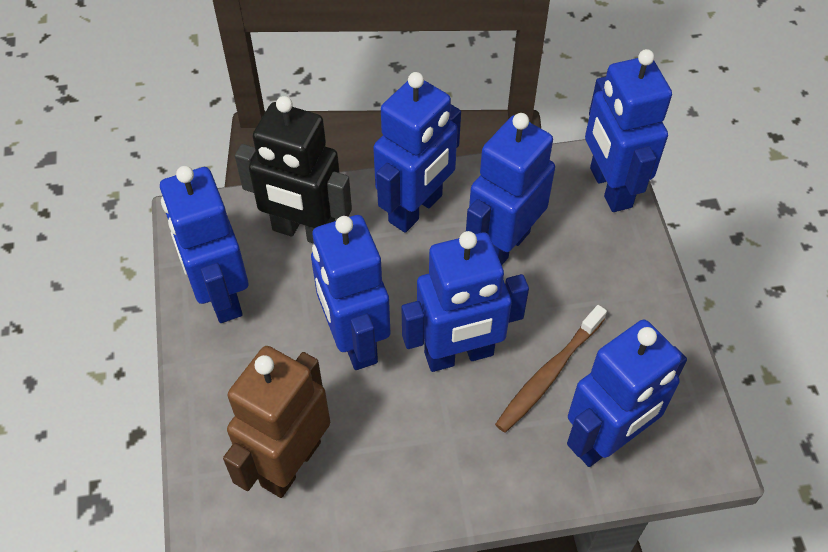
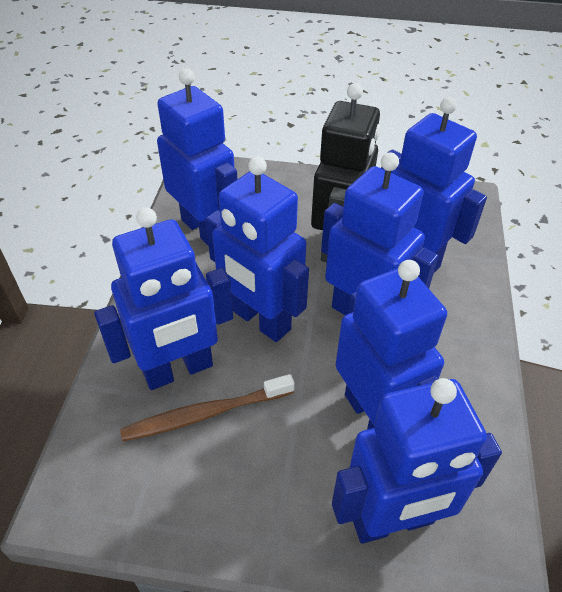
brown robot: [223,346,330,498] = 1 -> none = 0

